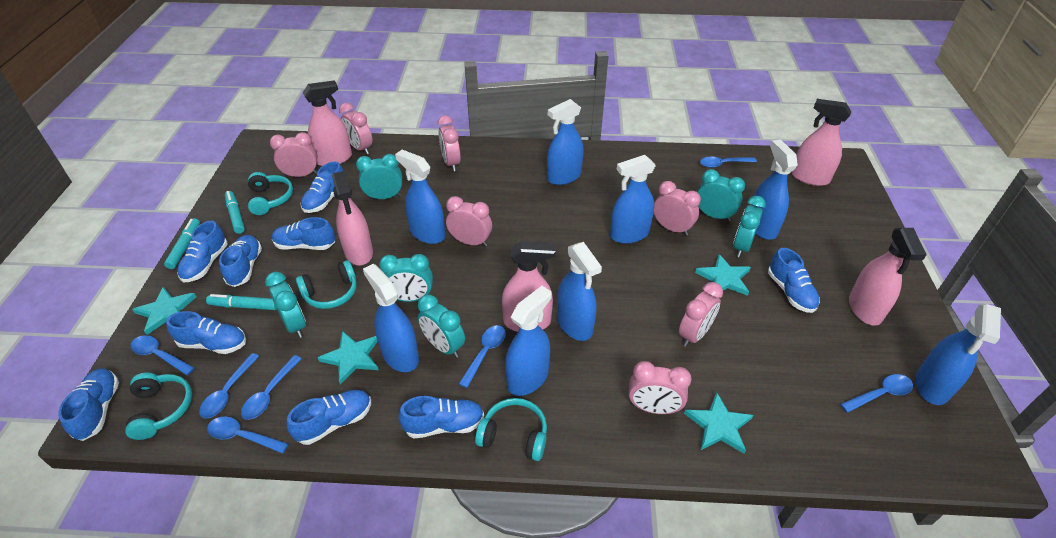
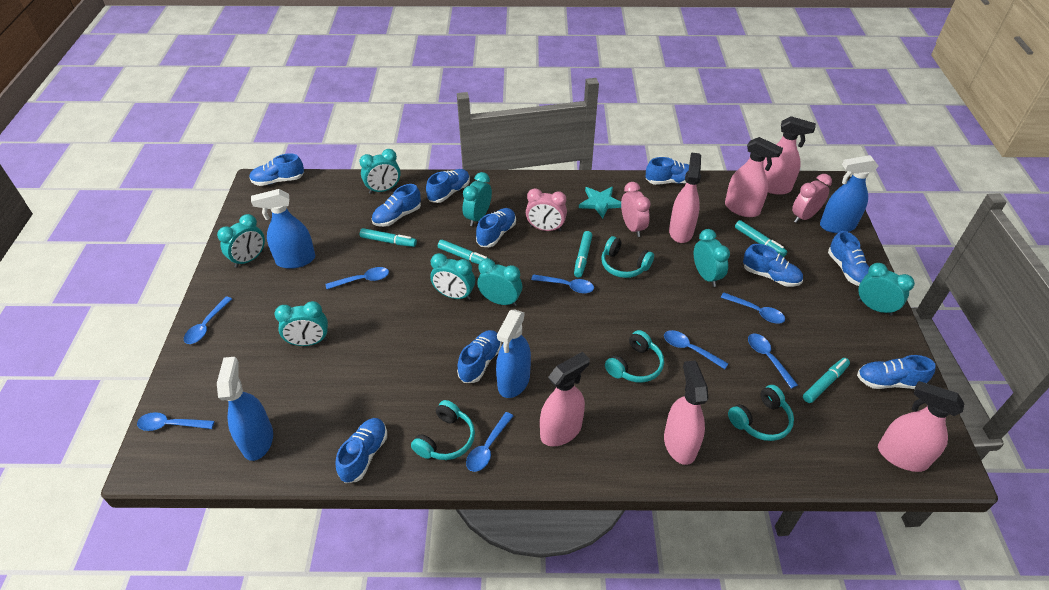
blue shoe: [58,368,119,441] [166,311,246,354] [177,221,228,282] [219,235,262,287] [272,217,335,250] [287,390,371,445] [301,162,343,213] [398,396,484,438] [768,248,820,313] = 9 -> [249,153,304,186] [335,418,387,483] [371,184,421,227] [426,169,470,203] [457,330,502,383] [476,208,516,247] [646,157,689,185] [743,244,803,287] [828,231,870,286] [857,355,936,389] = 10
blue spoon: [131,335,195,375] [199,353,259,418] [207,417,289,454] [241,355,302,420] [459,325,506,388] [700,157,757,168] [840,374,913,413] = 7 -> [137,412,215,431] [184,297,232,344] [325,267,389,289] [466,412,513,472] [531,274,594,293] [664,330,729,369] [720,293,785,323] [748,333,798,389] = 8
blue spray bottle: [363,264,419,372] [395,150,445,244] [505,286,552,396] [547,99,583,185] [557,242,602,341] [610,155,656,244] [751,140,798,240] [916,304,1001,405] = 8 -> [217,357,273,461] [251,189,315,269] [496,310,531,398] [820,155,879,233] = 4
pink clock: [270,132,318,177] [339,103,372,154] [438,115,461,171] [446,196,492,247] [628,361,692,414] [654,181,701,236] [679,282,723,347] = 7 -> [526,188,567,231] [621,182,651,237] [792,174,832,223] = 3
pink spray bottle: [303,80,352,166] [332,171,373,265] [502,241,556,332] [791,99,852,186] [849,228,927,326] = 5 -> [540,352,590,446] [664,361,709,465] [669,152,701,243] [725,137,783,217] [763,116,816,195] [878,381,965,472] = 6
turquoise clock: [265,272,306,338] [356,154,402,199] [379,254,433,302] [418,294,465,358] [697,169,745,221] [733,196,766,257] = 6 -> [217,214,265,268] [274,301,328,346] [359,149,401,194] [430,253,475,300] [463,172,492,226] [477,259,522,306] [694,229,730,287] [858,263,915,316] = 8
turquoise marker: [164,218,200,269] [206,294,277,310] [225,191,245,234] = 3 -> [360,228,417,247] [438,240,489,264] [574,231,593,277] [735,220,787,257] [803,358,850,403] = 5
turquoise star: [132,287,196,335] [318,331,379,385] [684,392,753,454] [695,254,751,296] = 4 -> [579,187,621,218] = 1

